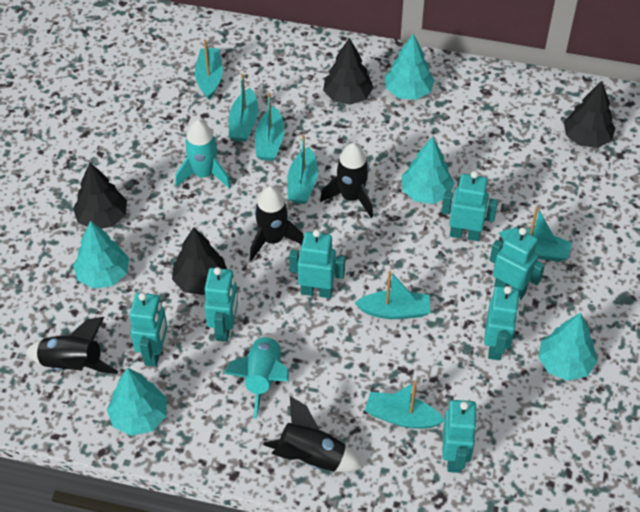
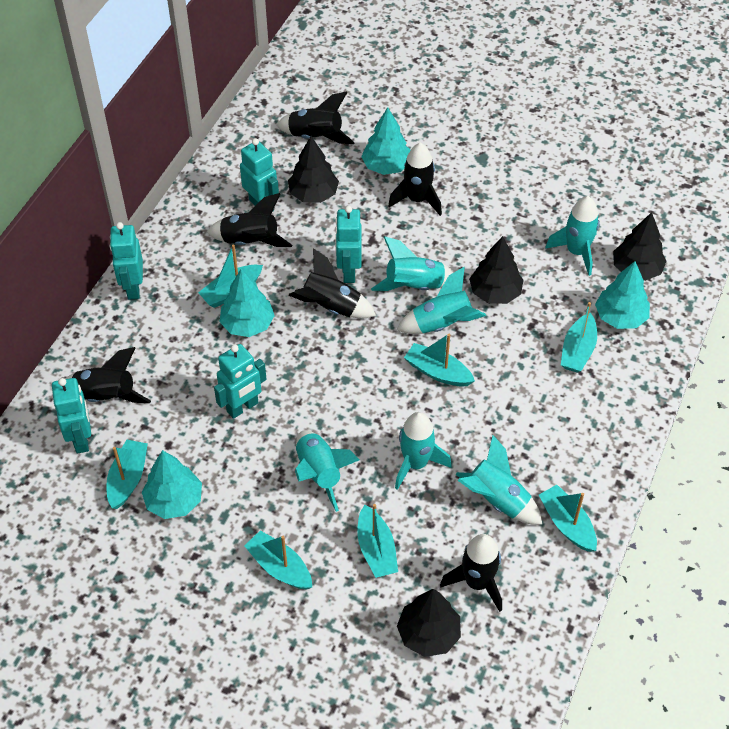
black rocket: [26,317,118,374] [250,186,304,261] [263,396,363,472] [320,143,373,218] = 4 -> [65,347,151,403] [207,193,292,247] [276,92,355,144] [289,248,376,318] [388,143,442,216] [440,534,502,612] = 6
turquoise robot: [129,292,167,367] [204,267,238,342] [289,229,345,298] [442,171,498,241] [442,400,478,473] [484,286,520,360] [490,227,545,300] = 7 -> [52,378,91,454] [110,222,143,300] [214,344,267,419] [240,138,279,212] [335,206,362,283] = 5
turquoise rocket: [175,120,231,189] [224,333,289,419] = 2 -> [295,430,360,512] [371,236,455,291] [395,412,452,490] [396,267,486,334] [455,435,542,525] [545,196,600,276] = 6
turquoise tree: [73,221,129,289] [107,368,167,436] [385,34,435,100] [402,136,454,204] [538,313,597,381] = 5 -> [142,450,202,519] [220,269,275,337] [361,108,411,175] [595,261,650,329] = 4

